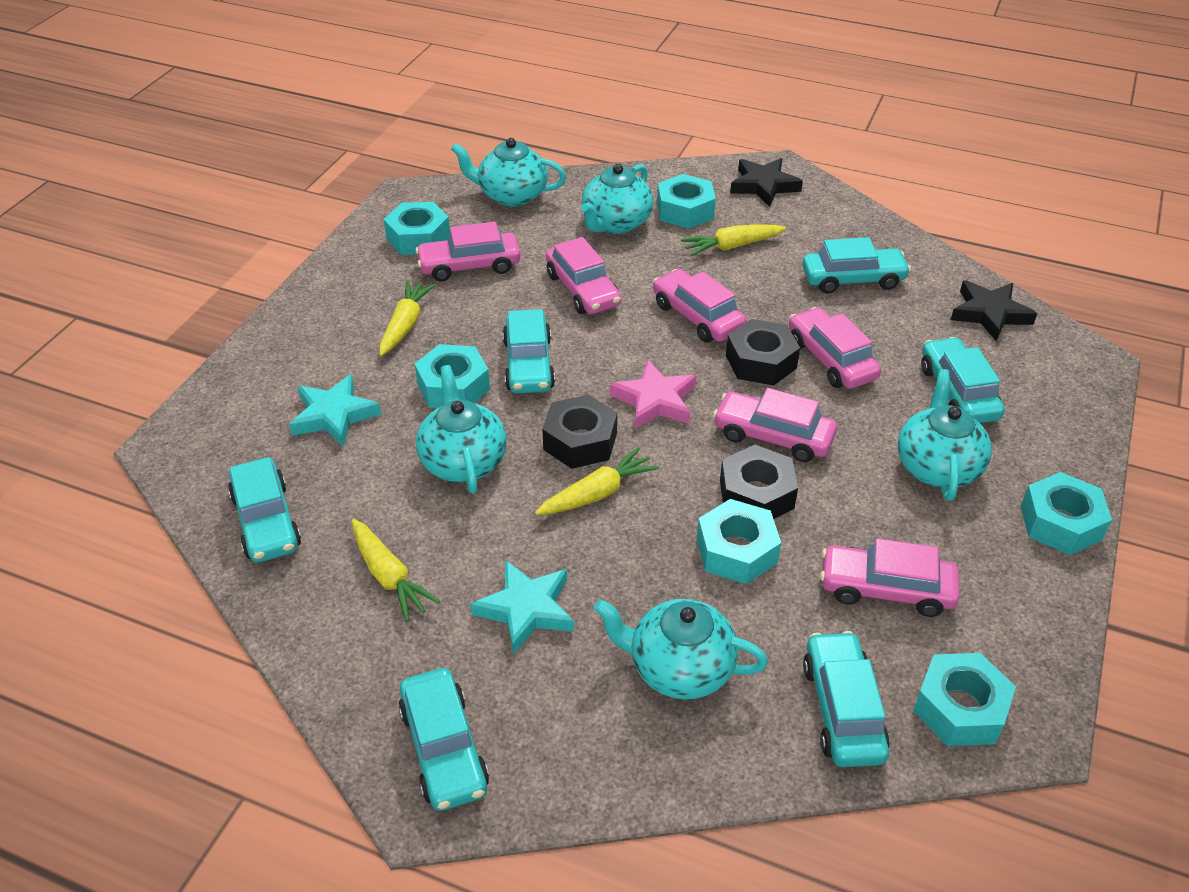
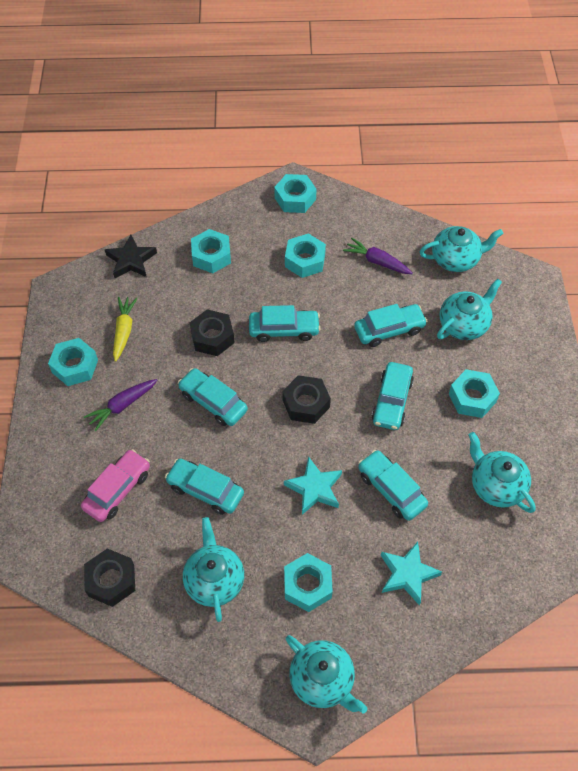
black star: [730,158,803,207] [951,280,1037,341] = 2 -> [105,235,157,278] = 1
pink car: [415,222,520,282] [546,237,621,314] [653,269,747,343] [713,388,837,462] [789,307,881,389] [820,538,960,617] = 6 -> [81,449,150,522] = 1
pink star: [610,360,696,429] = 1 -> none = 0
purple carrot: none = 0 -> [84,379,157,431] [343,238,413,274] = 2
yellow carrot: [352,519,441,622] [380,280,435,356] [535,447,659,515] [681,224,786,256] = 4 -> [113,297,138,362] = 1

